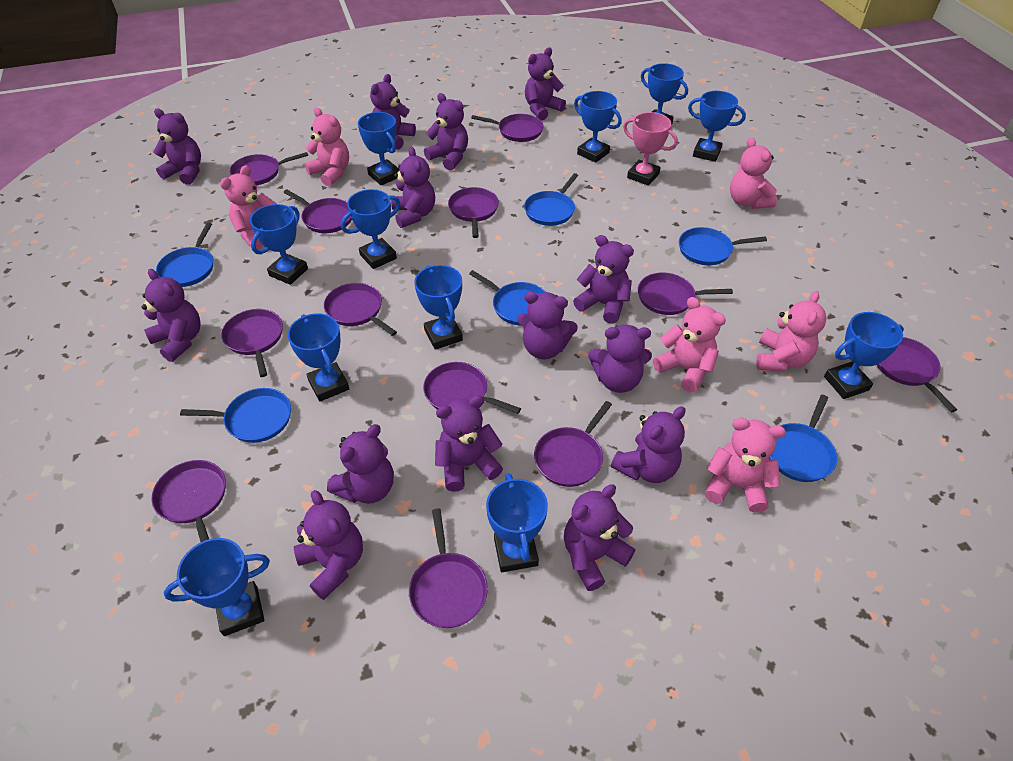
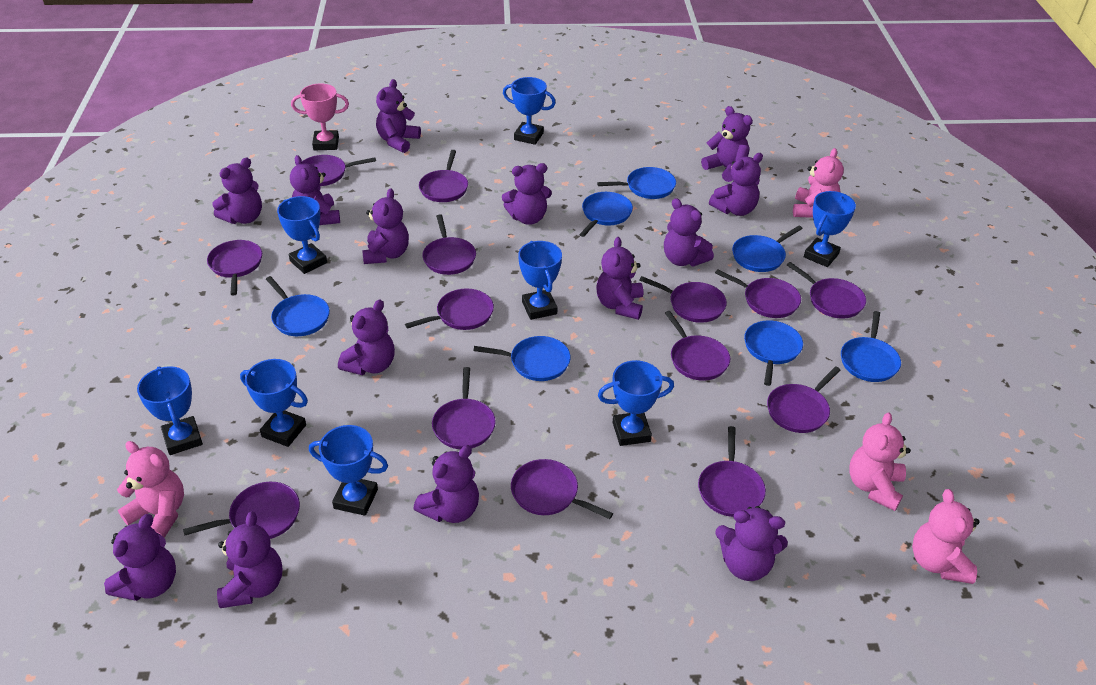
blue pan: [156,222,213,287] [180,388,291,443] [469,270,546,325] [524,173,578,226] [679,227,767,265] [769,395,837,482] = 6 -> [266,276,330,336] [473,336,571,381] [579,192,633,237] [597,167,676,199] [732,226,802,272] [744,320,803,386] [841,311,901,382] = 7
blue trophy: [164,538,270,636] [250,204,308,285] [287,313,349,402] [341,189,400,269] [358,112,400,186] [414,265,463,350] [486,473,548,572] [574,91,622,163] [641,63,688,124] [688,91,746,162] [824,312,904,399] = 11 -> [137,366,203,455] [240,359,308,447] [277,196,327,274] [309,425,388,516] [503,77,556,145] [518,241,562,320] [598,360,674,446] [804,191,856,267] = 8
pink teddy bear: [220,165,277,250] [304,107,349,186] [653,297,726,392] [705,418,786,513] [730,137,777,209] [756,291,826,372] = 6 -> [117,441,184,538] [793,148,844,218] [849,412,911,511] [912,489,979,584] = 4
purple pan: [151,460,226,542] [221,309,283,377] [230,152,308,185] [283,189,352,233] [324,283,397,336] [409,509,488,628] [423,362,521,414] [448,187,499,238] [471,114,544,142] [534,401,612,487] [638,272,733,315] [877,337,957,412] = 12 -> [183,482,300,539] [207,240,262,295] [302,155,376,186] [405,289,494,330] [419,150,468,202] [422,214,476,275] [432,367,496,449] [511,459,613,519] [639,276,727,323] [665,311,730,381] [698,426,766,517] [715,269,801,318] [767,366,840,433] [787,262,866,319] = 14

